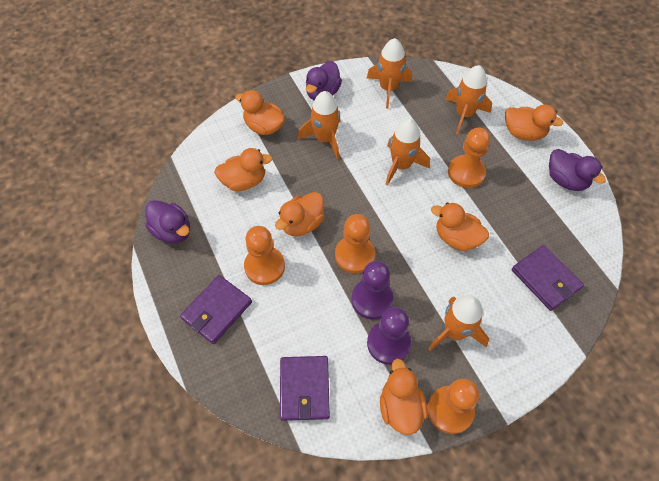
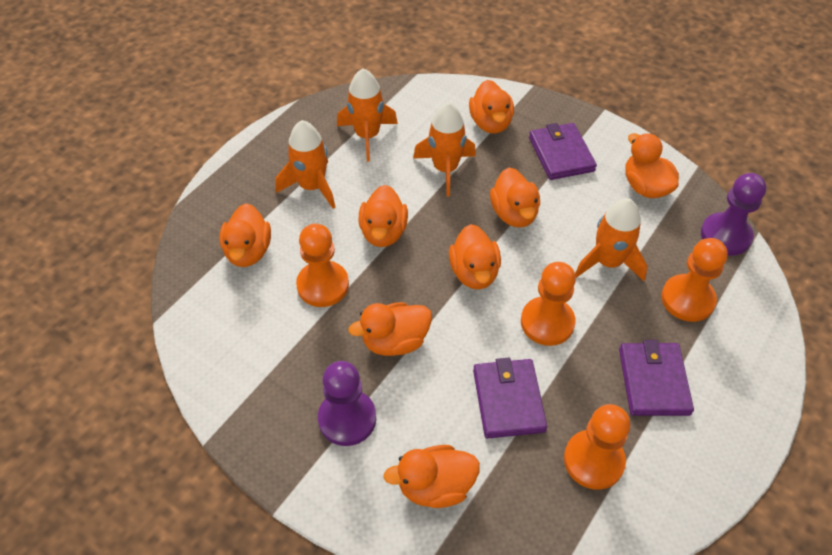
orange duck: [214,148,272,191] [235,90,285,135] [275,192,325,236] [380,359,428,435] [431,203,489,251] [505,104,563,141] = 6 -> [219,203,271,267] [349,302,432,356] [358,185,408,247] [383,445,480,508] [449,224,501,289] [469,80,514,134] [490,168,540,227] [626,133,679,198] = 8
orange rocket: [298,91,341,159] [367,38,412,109] [386,119,430,186] [428,295,489,351] [446,65,492,134] = 5 -> [275,120,335,209] [337,68,398,161] [413,102,476,196] [575,198,648,281] = 4
purple duck: [145,200,190,244] [306,61,342,100] [549,149,606,191] = 3 -> none = 0

